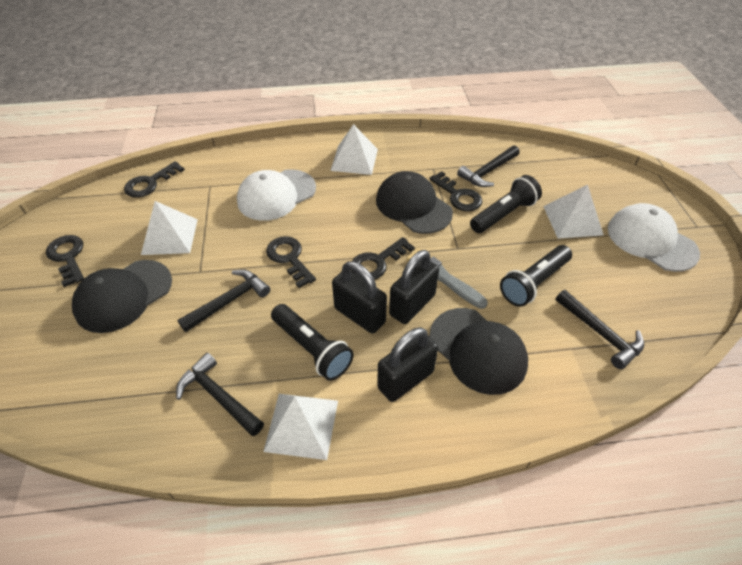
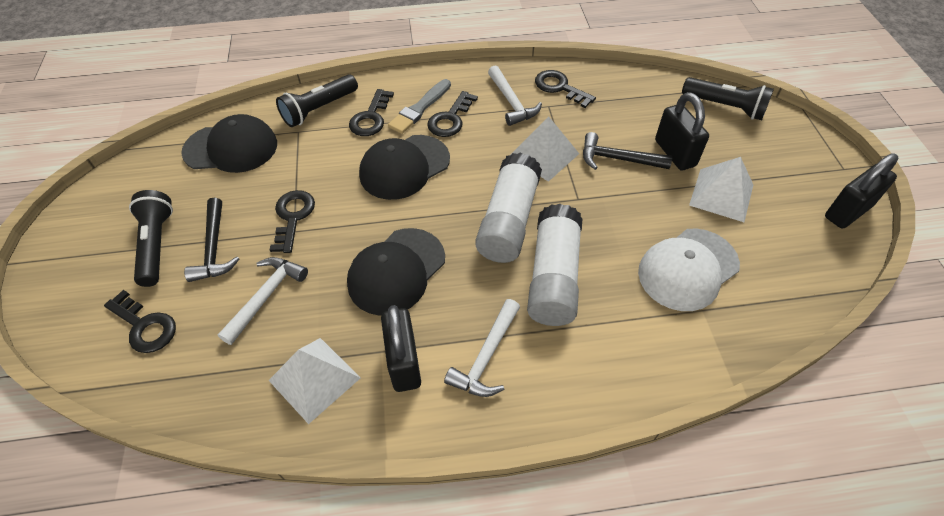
black hammer: [176,353,264,436] [177,269,270,332] [457,146,520,187] [556,290,644,369] = 4 -> [184,197,239,282] [583,132,672,170] = 2
white cap: [237,169,316,221] [608,203,700,272] = 2 -> [638,228,740,311] = 1
white glue stick: none = 0 -> [475,153,542,263] [527,204,582,326] = 2
white hammer: none = 0 -> [218,257,308,345] [444,299,520,397] [488,65,542,126] = 3
white pyramid: [141,201,198,255] [263,394,338,460] [330,124,378,175] [543,185,603,239] = 4 -> [268,338,361,424] [513,116,579,182] [689,157,753,222] = 3

